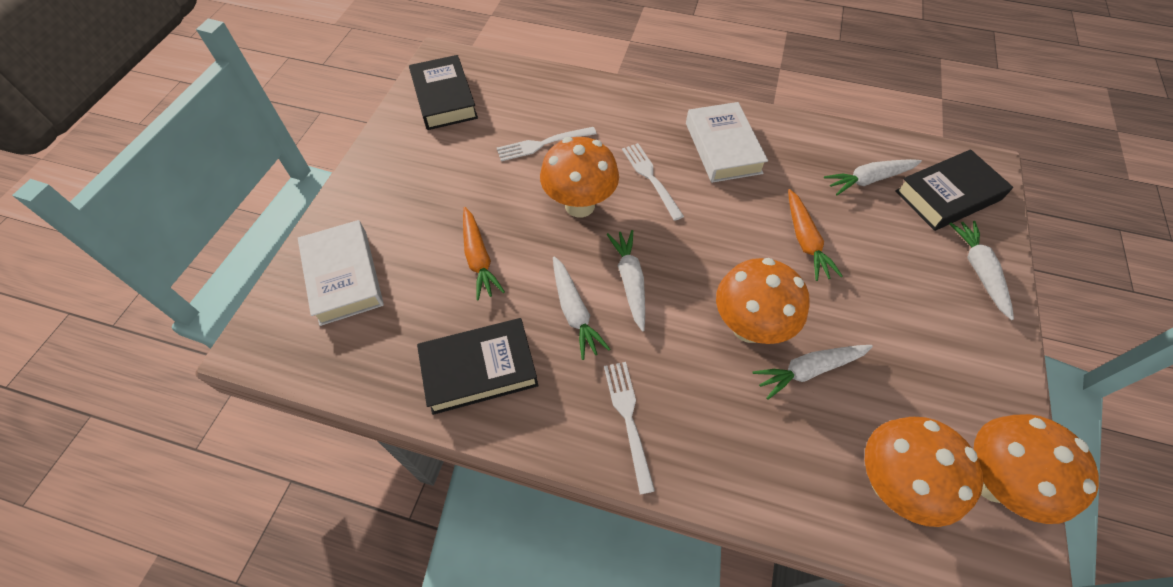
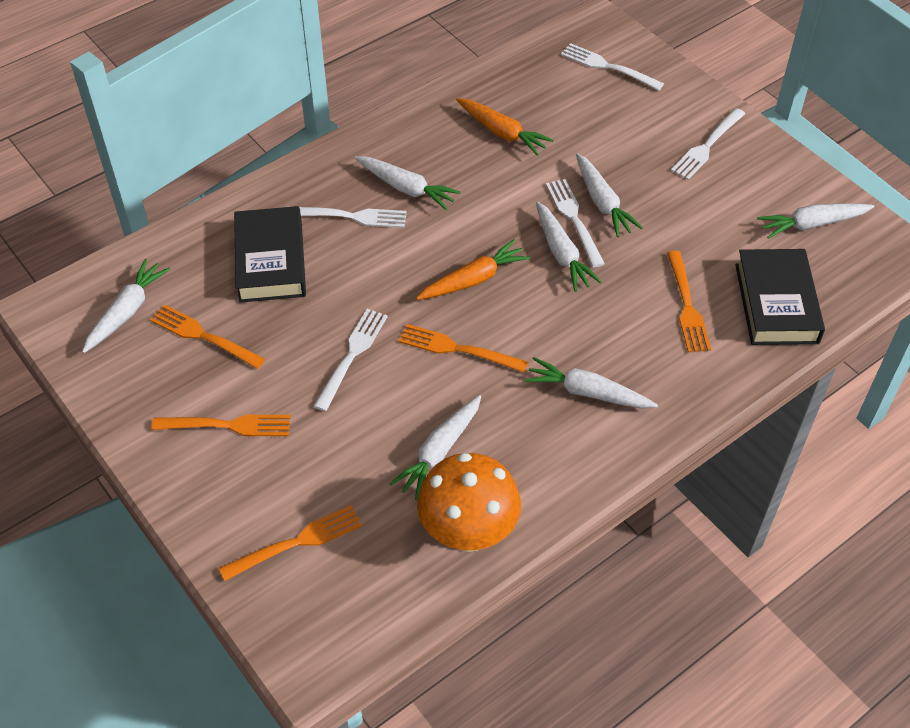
black book: [409,55,478,130] [417,318,539,415] [895,149,1013,231] = 3 -> [234,206,306,303] [735,249,825,345] = 2
orange fork: none = 0 -> [150,305,265,369] [151,414,291,436] [219,505,362,581] [398,324,528,373] [667,251,711,352] = 5
orange mushroom: [540,137,619,217] [716,258,810,344] [865,417,983,527] [974,414,1099,524] = 4 -> [417,453,521,552] = 1
white book: [298,220,384,326] [686,102,768,183] = 2 -> none = 0
white carrot: [553,256,610,360] [607,230,645,331] [752,345,873,400] [824,159,922,195] [949,221,1014,320] = 5 -> [82,259,170,353] [355,156,460,210] [389,395,481,500] [524,357,658,409] [536,202,602,292] [576,153,643,237] [757,204,874,239] = 7
white fork: [497,127,596,161] [604,362,655,495] [622,143,684,221] = 3 -> [299,207,407,228] [313,309,388,411] [546,179,605,268] [561,43,664,90] [671,108,745,180] = 5

